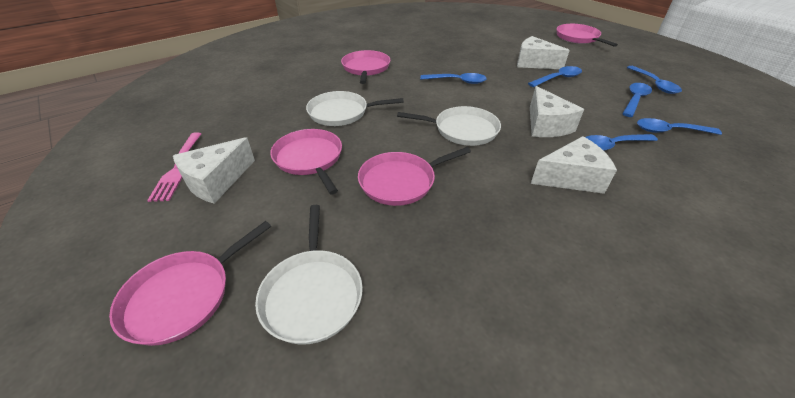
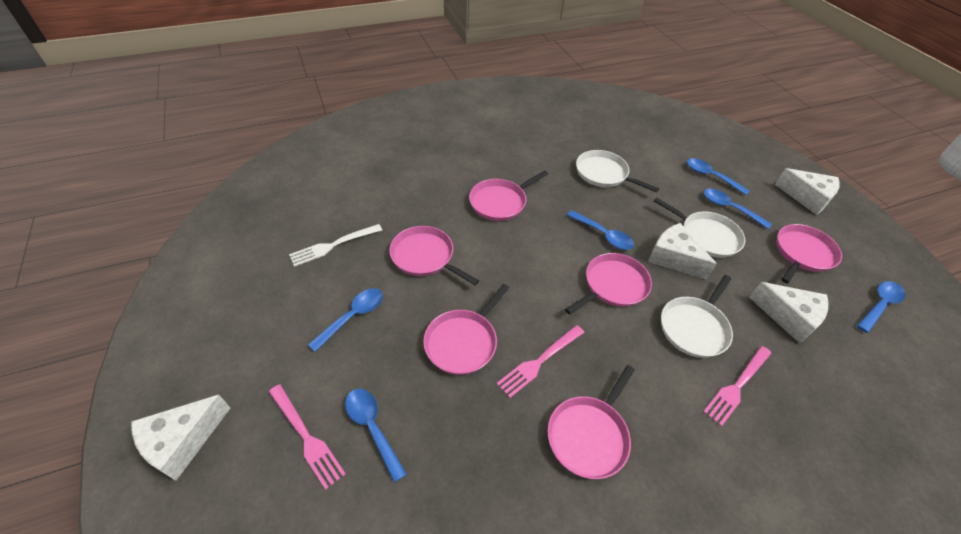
pink fork: [147,132,201,202] = 1 -> [269,384,346,490] [497,325,584,398] [703,346,772,426] = 3
pink pan: [109,221,271,346] [270,129,342,194] [341,50,390,84] [358,147,471,206] [557,24,618,47] = 5 -> [390,226,479,285] [423,284,509,375] [469,171,548,221] [548,365,635,479] [565,253,652,315] [777,224,842,283] = 6
white fork: none = 0 -> [289,224,382,267] = 1

